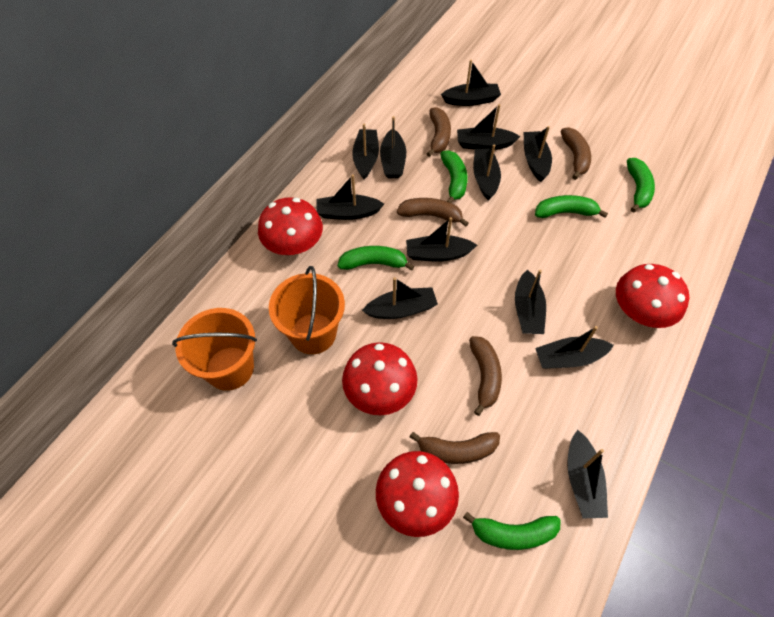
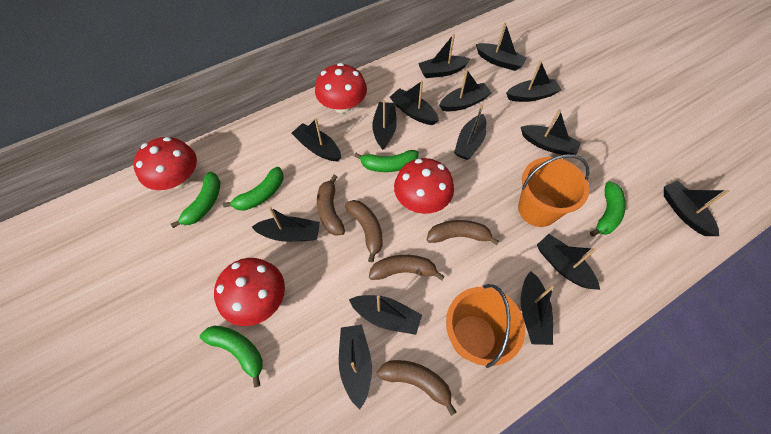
black boat: [316,175,384,220] [352,124,379,179] [362,277,438,319] [380,116,406,178] [406,217,477,262] [441,60,501,106] [457,104,520,150] [473,144,501,201] [515,269,546,334] [524,126,552,182] [535,326,614,369] [567,430,608,519] = 12 -> [252,207,320,242] [292,118,341,161] [339,325,372,409] [349,295,422,335] [372,100,397,150] [390,80,439,125] [418,34,470,78] [439,69,492,111] [454,105,487,160] [476,23,527,71] [506,61,561,102] [521,109,581,155] [521,271,554,345] [537,234,600,290] [664,181,729,236] = 15

